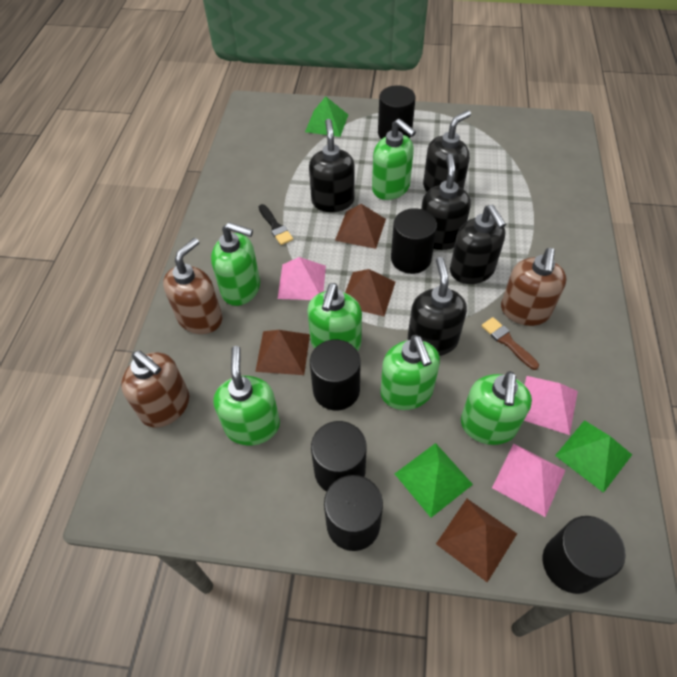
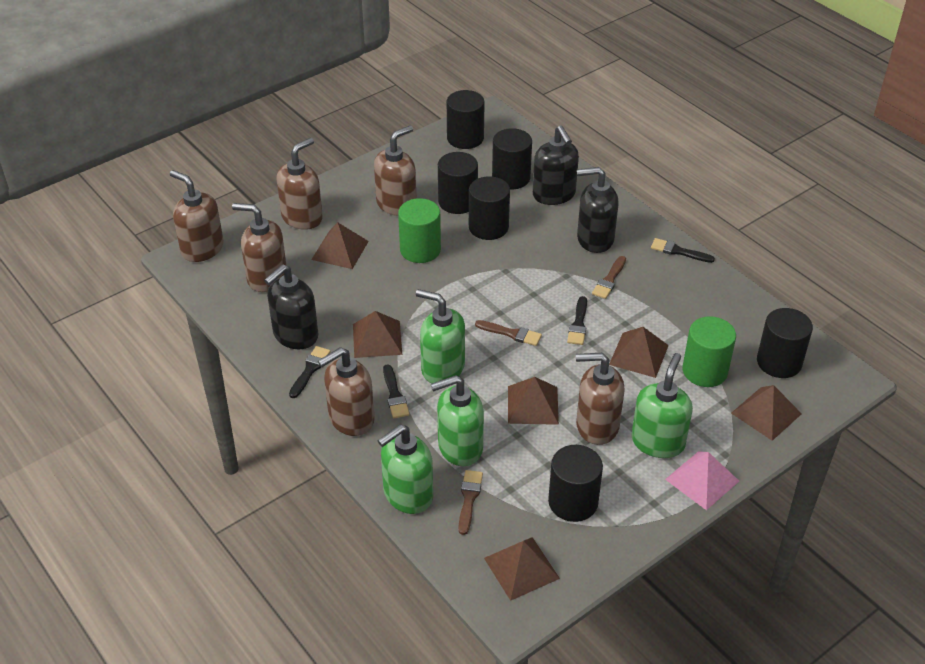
black brush: [259,204,293,245] = 1 -> [289,346,330,398] [383,365,409,418] [567,296,587,345] [651,238,715,263] = 4
black soap dispenser: [309,119,354,212] [408,257,467,356] [421,154,471,250] [423,110,471,192] [450,205,506,284] = 5 -> [264,264,318,349] [533,125,579,205] [577,167,618,253] = 3
brown brush: [482,317,539,370] = 1 -> [458,470,483,535] [475,320,542,346] [592,256,626,299] = 3
brown pyramid: [255,330,310,375] [335,204,386,249] [345,269,395,316] [436,499,517,583] = 4 -> [311,222,369,269] [353,311,402,358] [484,537,560,601] [508,377,559,425] [609,327,669,378] [731,385,802,441] = 6
brown soap dispenser: [121,351,189,427] [163,238,222,334] [501,248,567,326] = 3 -> [170,170,224,262] [232,203,287,292] [276,138,323,230] [318,347,375,436] [374,125,416,216] [576,353,625,445] = 6
green cylinder: none = 0 -> [398,198,441,263] [683,316,736,387] = 2
green pyramid: [305,97,348,137] [395,443,473,518] [555,420,632,493] = 3 -> none = 0
green soap dispenser: [211,222,260,306] [213,346,280,446] [307,283,362,351] [372,119,416,200] [380,335,440,410] [461,371,532,445] = 6 -> [378,424,433,514] [416,289,465,383] [431,375,484,466] [631,353,693,458] = 4
pink pyramid: [278,257,326,300] [492,444,566,517] [524,376,578,435] = 3 -> [665,451,739,510] = 1

